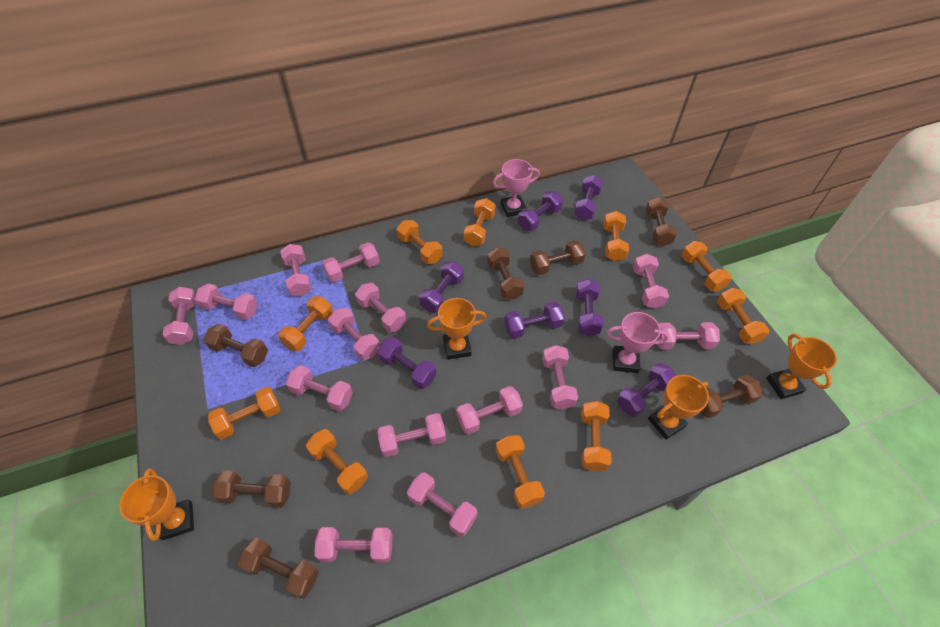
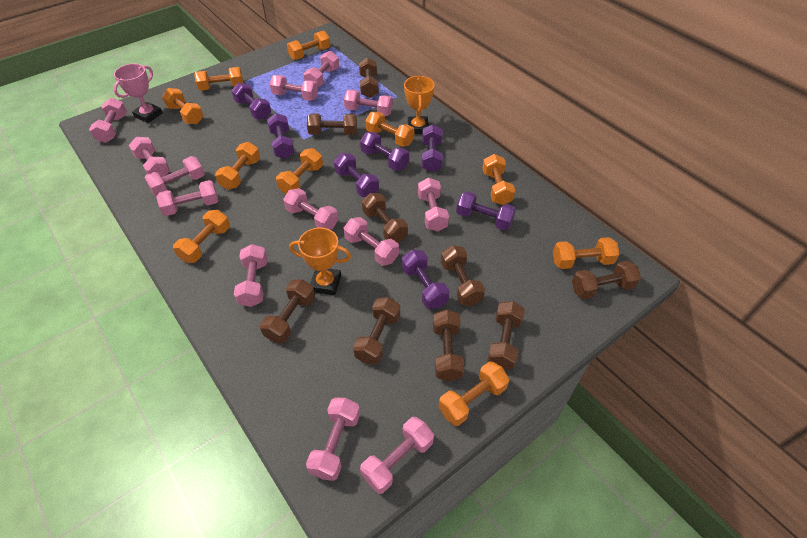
brown dumbbell: [204,324,268,367] [212,470,291,508] [238,537,319,599] [487,247,524,300] [530,240,586,275] [645,197,677,246] [700,374,763,418] = 7 -> [260,279,315,343] [307,114,357,135] [353,297,400,364] [359,57,379,98] [362,193,408,243] [433,310,465,381] [441,245,485,306] [487,301,525,370] [572,261,641,299] = 9
orange trophy: [119,468,194,541] [427,298,486,360] [648,375,709,440] [766,334,837,399] = 4 -> [289,227,351,295] [404,76,435,134] = 2
pink dumbbell: [163,287,197,345] [195,283,258,320] [280,244,312,296] [286,365,353,411] [315,527,392,563] [322,242,380,283] [328,307,380,361] [355,283,406,333] [377,413,446,457] [407,472,478,537] [456,386,523,435] [542,345,578,410] [633,254,669,308] [657,322,720,349] = 14 -> [89,98,127,143] [129,137,170,177] [144,156,205,196] [156,180,218,216] [234,244,268,307] [270,75,318,101] [283,188,338,230] [304,51,339,87] [306,398,360,481] [344,89,393,116] [344,217,399,266] [360,417,434,494] [418,178,449,232] = 13
pink trophy: [493,159,540,217] [606,312,669,373] = 2 -> [113,64,163,123] = 1

